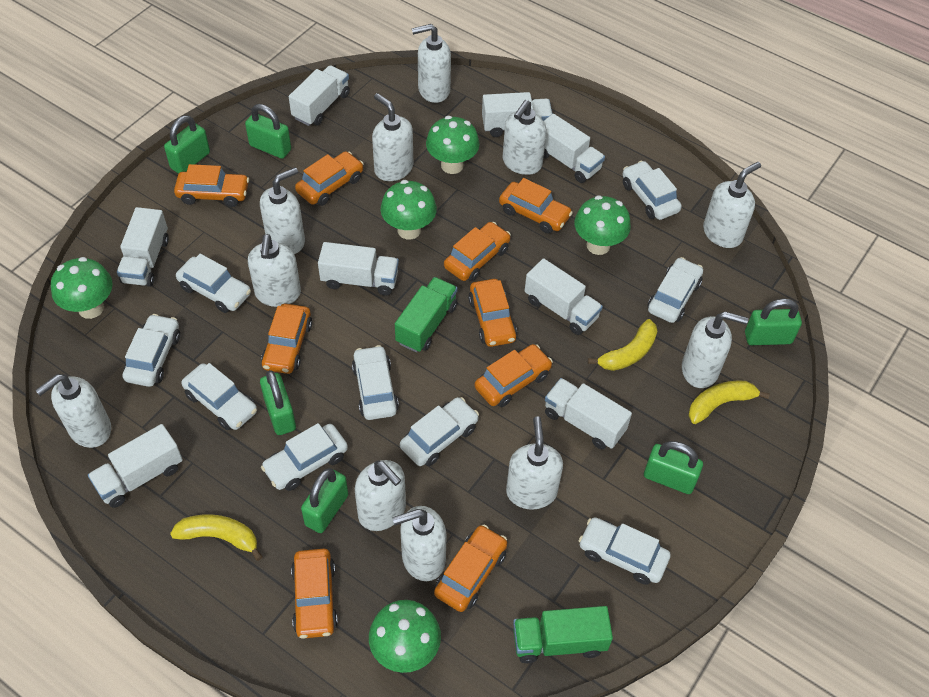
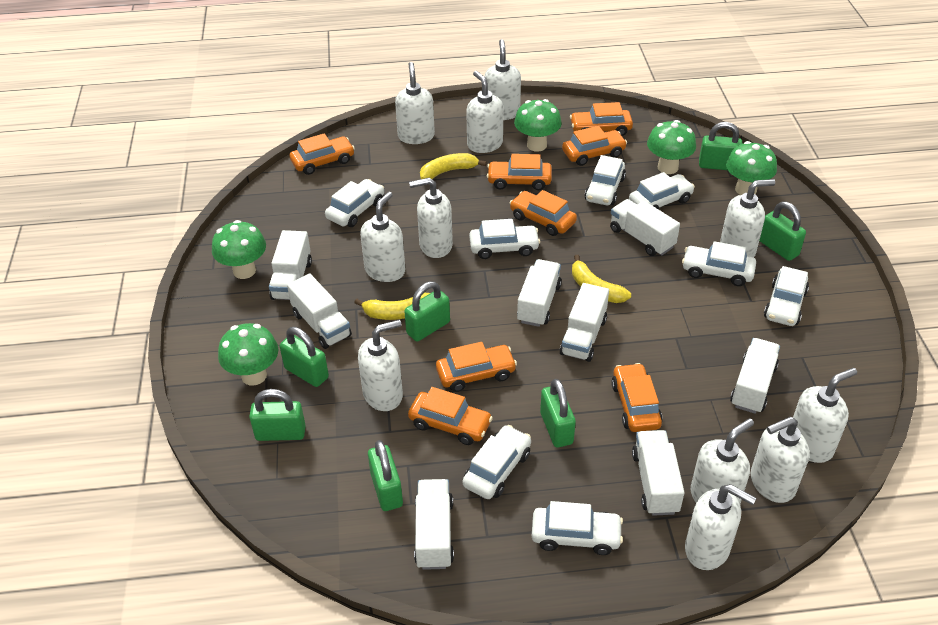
green padlock: [164,115,210,174] [245,104,291,159] [260,370,296,435] [301,468,348,533] [644,441,703,494] [745,299,802,345] = 6 -> [249,389,306,441] [280,327,329,387] [368,440,403,511] [404,281,450,341] [540,379,576,447] [699,122,742,170] [759,202,806,261] = 7
green truck: [395,277,458,352] [513,606,613,663] = 2 -> none = 0
orange car: [174,164,249,207] [261,303,312,374] [291,549,338,639] [295,151,364,206] [434,525,507,612] [444,222,511,281] [468,279,517,347] [475,344,553,407] [499,178,573,233] = 9 -> [290,133,355,175] [408,387,493,445] [436,342,517,392] [487,154,552,190] [510,190,577,236] [562,126,627,166] [570,102,633,136] [611,363,663,432] = 8
white car: [123,314,180,387] [176,254,251,313] [181,363,257,430] [261,423,348,491] [352,345,399,420] [400,397,479,466] [579,517,671,585] [622,161,682,220] [647,257,703,323] = 9 -> [325,179,384,227] [462,425,531,499] [469,219,540,259] [532,501,623,555] [585,155,626,205] [629,172,695,210] [682,241,756,286] [764,266,809,326] = 8

